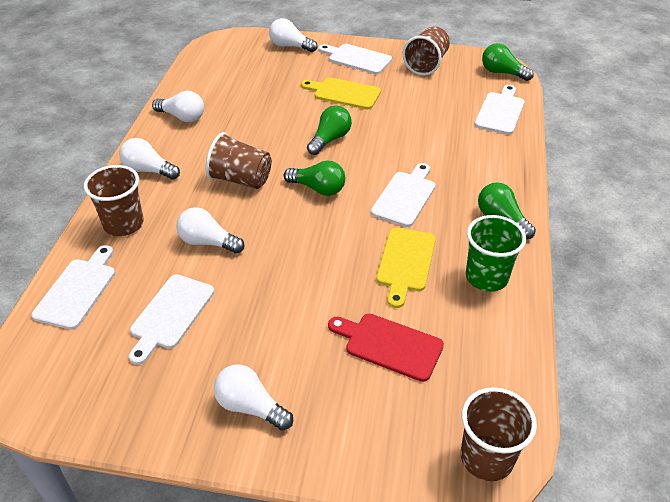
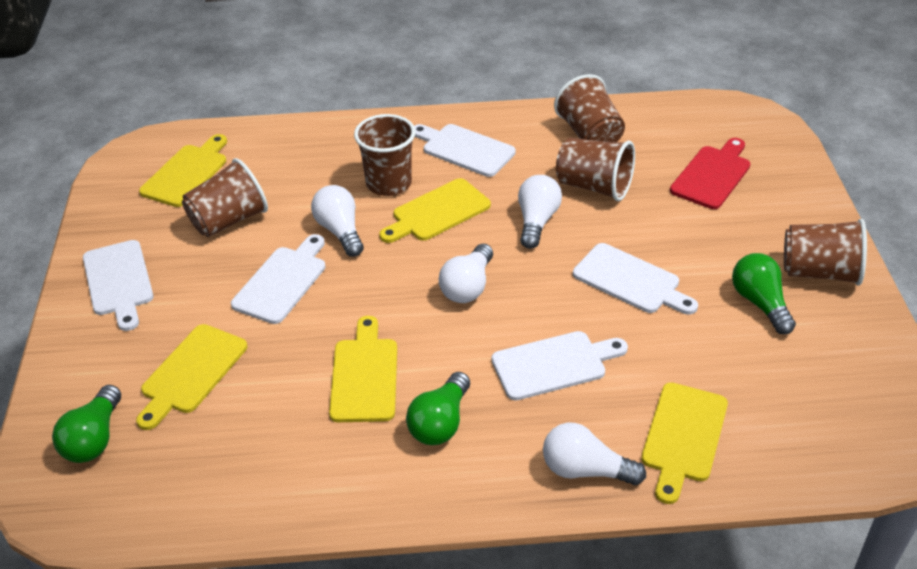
brown cup: [84,165,144,236] [206,132,272,189] [403,26,450,75] [461,387,537,481] = 4 -> [182,158,268,237] [354,114,415,196] [554,74,625,142] [556,138,635,201] [784,219,867,286] = 5
green cup: [466,215,526,292] = 1 -> none = 0
green light bulb: [284,161,345,196] [307,106,352,155] [478,182,536,239] [482,43,534,81] = 4 -> [52,385,121,463] [406,372,470,445] [732,253,796,335] = 3
white light bulb: [119,138,180,180] [152,91,204,122] [176,207,244,254] [214,364,293,431] [269,18,317,52] = 5 -> [311,185,364,257] [439,244,493,303] [518,175,562,249] [543,423,646,485] = 4
yellow cutting board: [301,77,381,109] [376,228,436,308] = 2 -> [136,324,247,430] [139,134,227,207] [329,316,397,422] [379,178,491,243] [641,382,728,504] = 5

